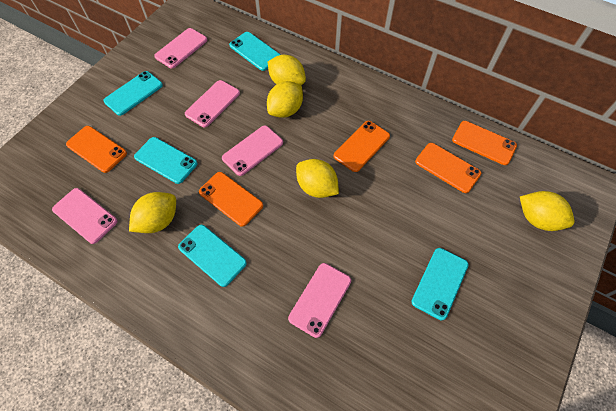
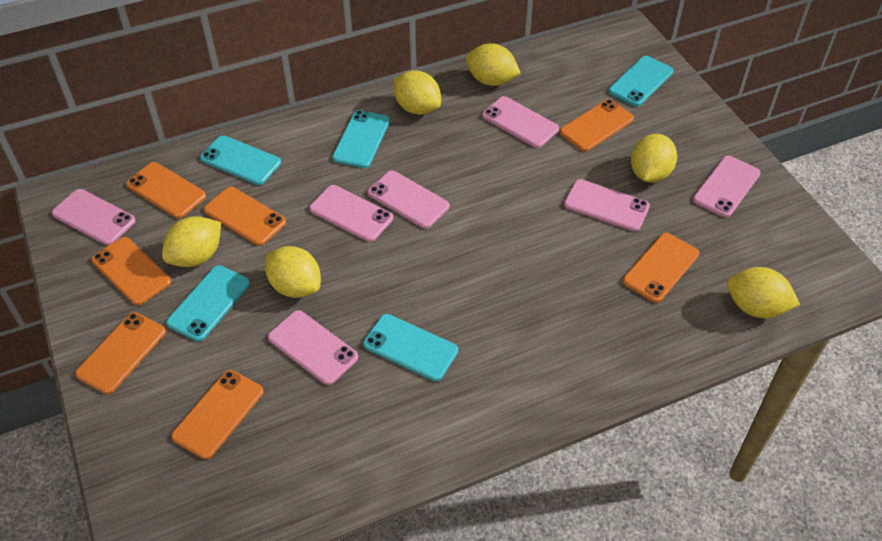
orange phone: [66,126,127,173] [199,172,263,227] [334,121,390,172] [415,143,481,193] [452,121,517,165] = 5 -> [75,312,166,394] [91,237,171,305] [126,162,206,218] [171,370,264,459] [204,187,286,246] [560,99,634,151] [623,233,699,303] = 7
pink phone: [52,188,117,244] [154,28,207,68] [185,80,240,127] [222,126,283,176] [288,263,351,338] = 5 -> [52,189,136,245] [268,310,358,385] [309,185,393,242] [368,171,450,228] [482,96,559,148] [564,179,650,231] [693,156,761,217] = 7
yellow lemon: [129,192,176,233] [267,81,303,118] [268,55,306,85] [296,159,339,198] [520,191,575,231] = 5 -> [162,216,221,267] [265,246,321,298] [394,70,441,115] [466,43,521,86] [631,134,677,183] [727,267,800,318] = 6

